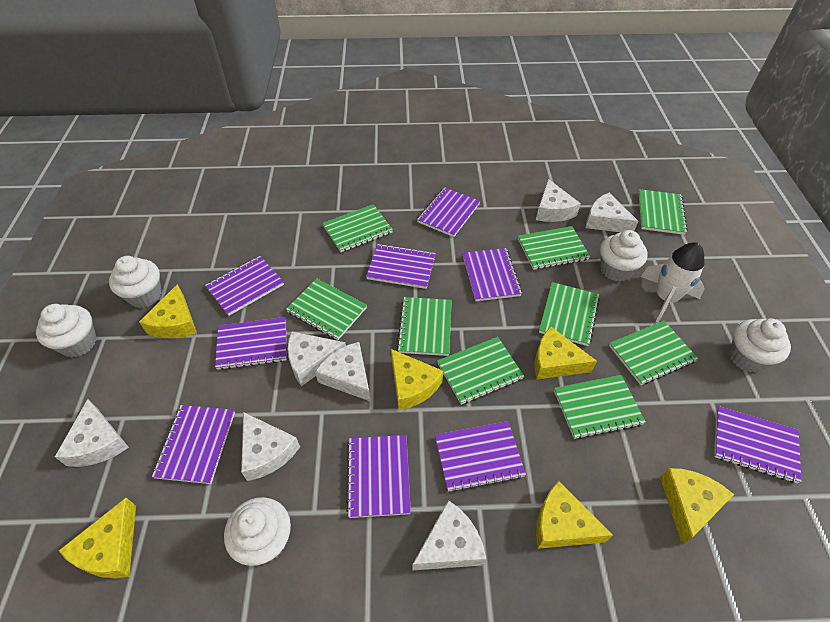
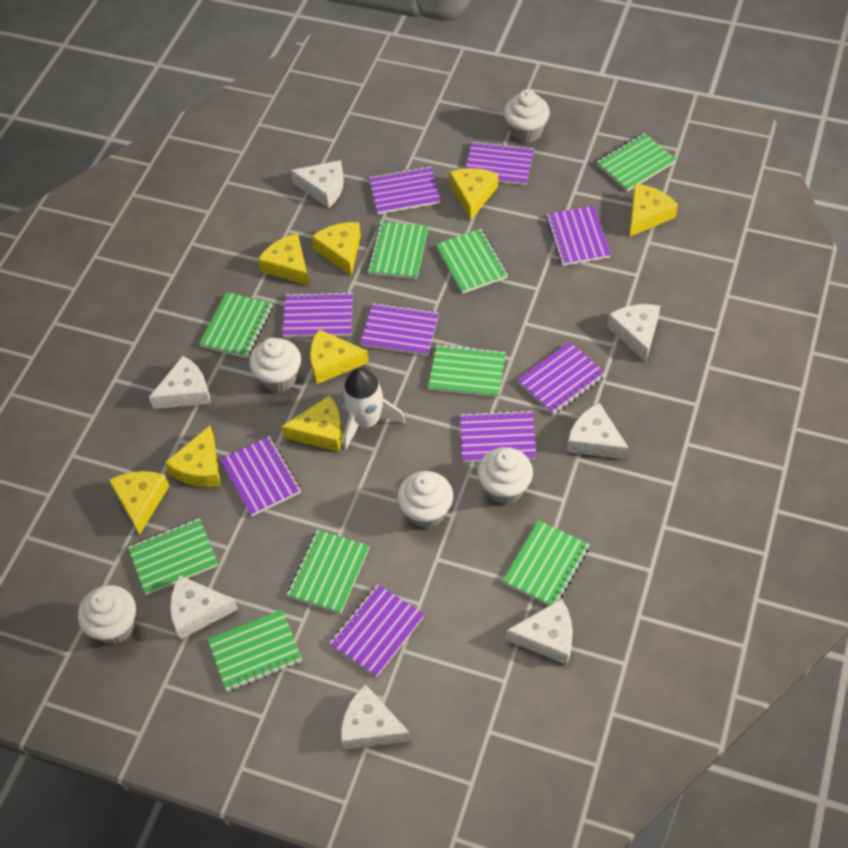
yellow cheese: [59,498,136,578] [139,284,197,338] [391,349,443,410] [535,327,597,379] [536,480,613,549] [660,468,734,545] = 6 -> [109,471,169,535] [165,425,221,487] [258,233,309,286] [281,395,343,452] [310,329,369,384] [311,222,361,276] [449,168,498,220] [630,184,678,237] = 8

